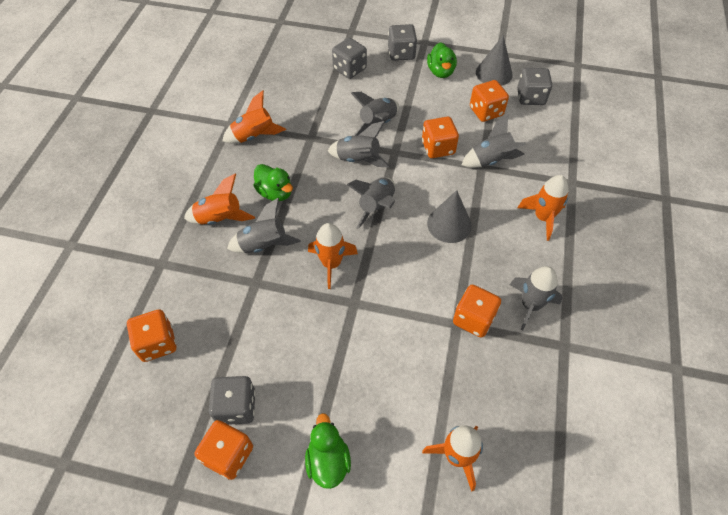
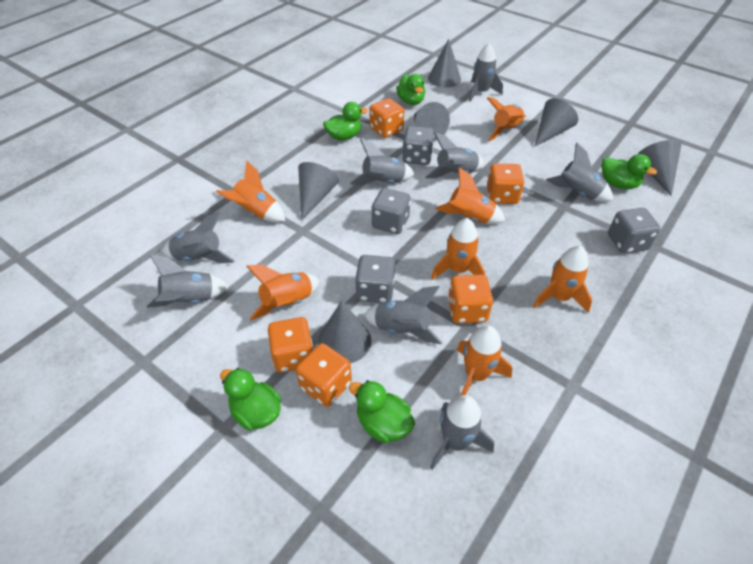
green duck: [253,164,293,201] [305,413,351,489] [427,42,457,78] = 3 -> [220,368,281,430] [323,102,367,140] [349,380,415,443] [396,74,425,105] [602,154,657,189] = 5
grey cone: [427,190,472,243] [476,35,513,86] = 2 -> [298,162,339,220] [318,301,371,363] [414,102,450,141] [428,39,461,88] [535,98,578,146] [638,140,682,196] = 6
grey rocket: [227,198,301,253] [328,121,390,168] [347,177,395,229] [351,92,399,136] [461,114,526,168] [510,266,563,331] = 6 -> [147,255,229,308] [163,211,235,263] [350,139,414,185] [364,286,443,344] [425,132,484,178] [430,395,494,470] [469,43,503,102] [546,143,613,202] = 8
orange rocket: [184,174,255,225] [222,90,286,143] [308,223,358,289] [422,425,483,492] [518,175,569,241] = 5 -> [216,160,285,222] [246,264,320,320] [431,218,485,280] [435,167,505,224] [457,325,512,395] [487,97,526,141] [533,246,592,313] = 7

